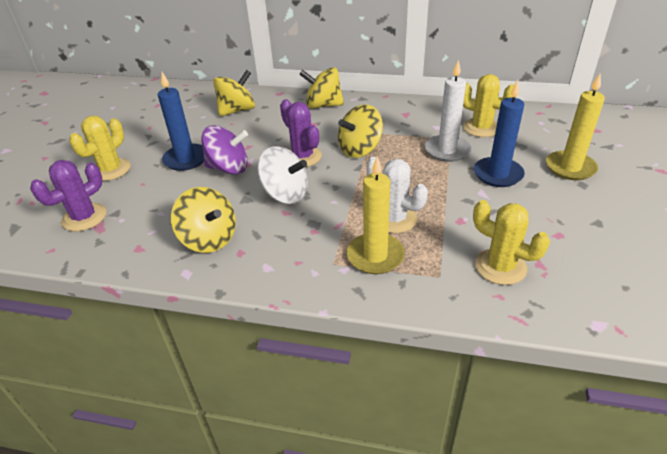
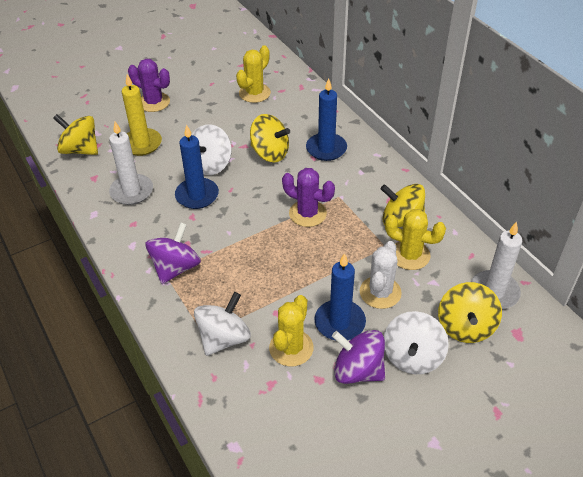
blue candle: [158,72,204,171] [474,80,525,187] = 2 -> [175,124,219,209] [306,78,347,161] [315,253,366,340] = 3
purple spinning top: [201,125,248,175] = 1 -> [146,222,201,284] [332,330,385,384] = 2
white candle: [425,60,471,162] = 1 -> [109,122,153,205] [471,222,522,309] = 2
white spinning top: [257,146,308,204] = 1 -> [191,124,232,175] [194,292,251,356] [384,311,449,374] = 3
yellow candle: [346,156,405,274] [546,74,605,180] = 2 -> [122,74,162,156] = 1

